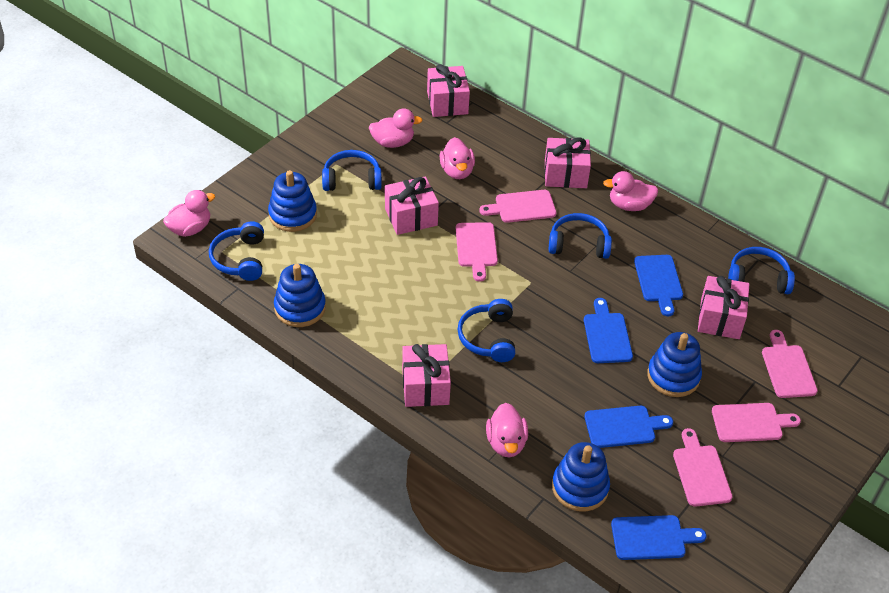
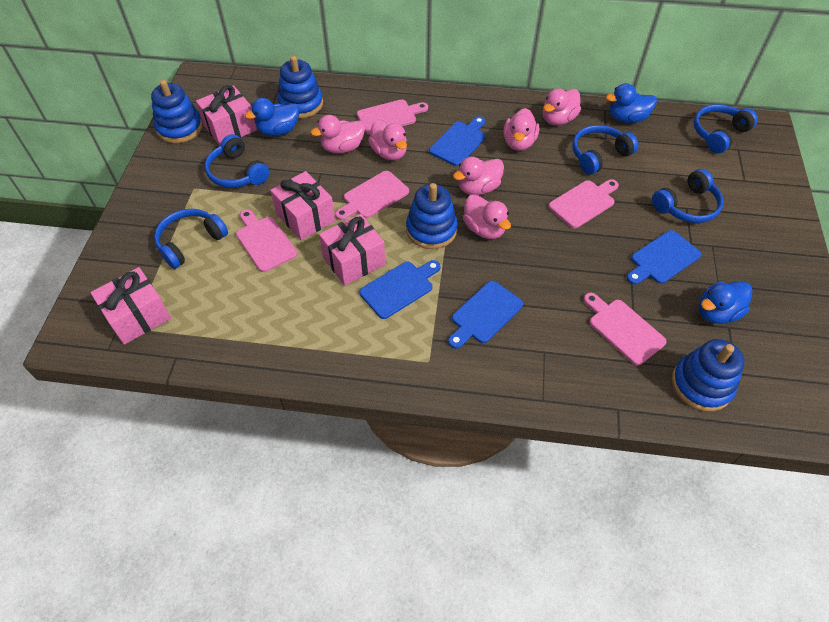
blue duck: none = 0 -> [245,98,299,136] [606,83,657,123] [698,281,753,324] = 3
pink duck: [163,190,215,237] [369,108,422,148] [440,137,475,179] [486,403,528,457] [603,171,658,211] = 5 -> [311,115,365,154] [368,120,407,160] [453,156,504,195] [463,194,511,239] [503,108,539,151] [543,88,581,126] = 6
pink gift: [385,176,439,235] [402,344,451,407] [427,64,470,117] [544,138,591,188] [698,276,749,339] = 5 -> [90,267,171,345] [196,85,257,146] [270,171,335,241] [319,214,385,286] = 4

